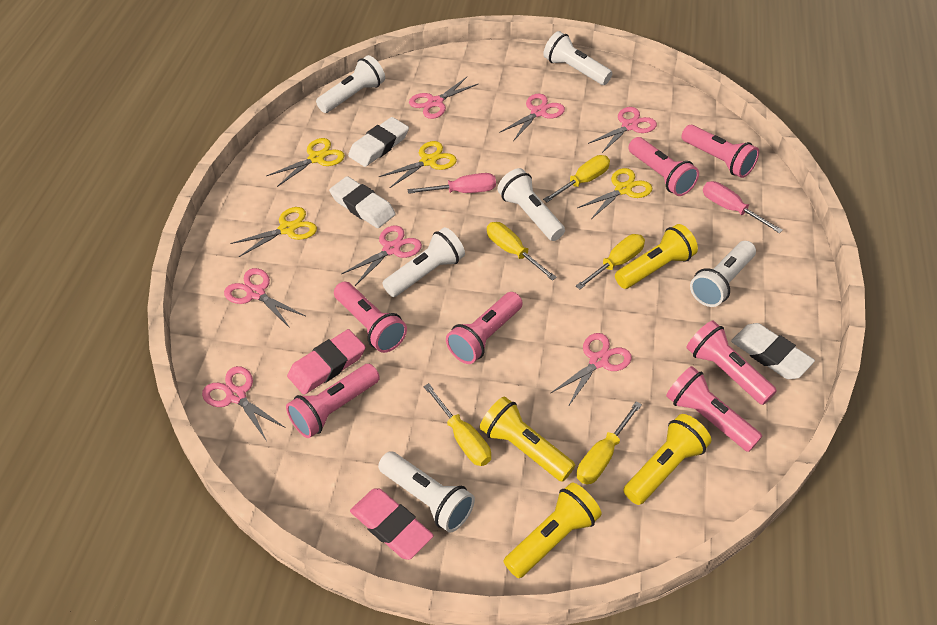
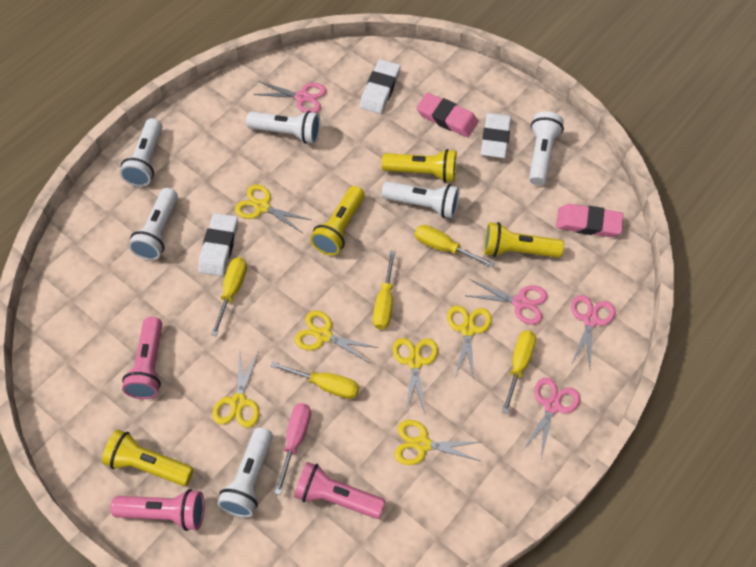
pink flashlight: [286,364,380,438] [334,282,407,353] [446,292,523,364] [628,137,699,196] [666,366,762,452] [681,125,759,178] [687,320,777,405] = 7 -> [111,489,205,531] [122,317,162,399] [294,462,385,519] = 3
pink scissors: [202,366,286,441] [224,268,305,328] [341,225,422,286] [409,77,478,119] [499,93,565,141] [551,333,632,407] [588,107,657,154] = 7 -> [253,81,327,113] [468,279,548,325] [522,378,580,459] [571,295,616,369] = 4
pink screwdriver: [408,173,496,194] [703,181,783,233] = 2 -> [275,403,311,495] = 1
yellow scissors: [230,207,317,257] [266,138,345,187] [379,141,457,188] [577,168,652,219] = 4 -> [212,351,259,428] [235,184,311,233] [295,311,379,364] [393,338,438,413] [394,420,480,465] [447,305,492,378] = 6

